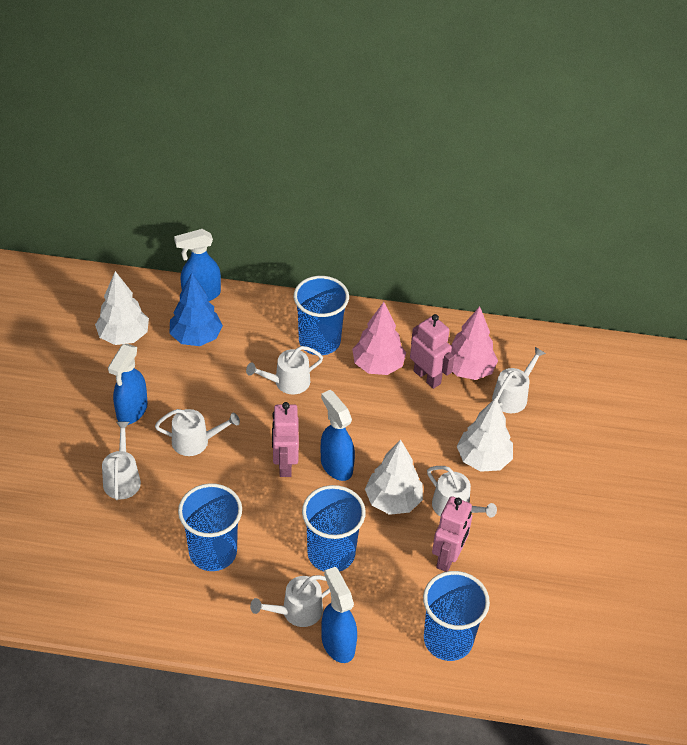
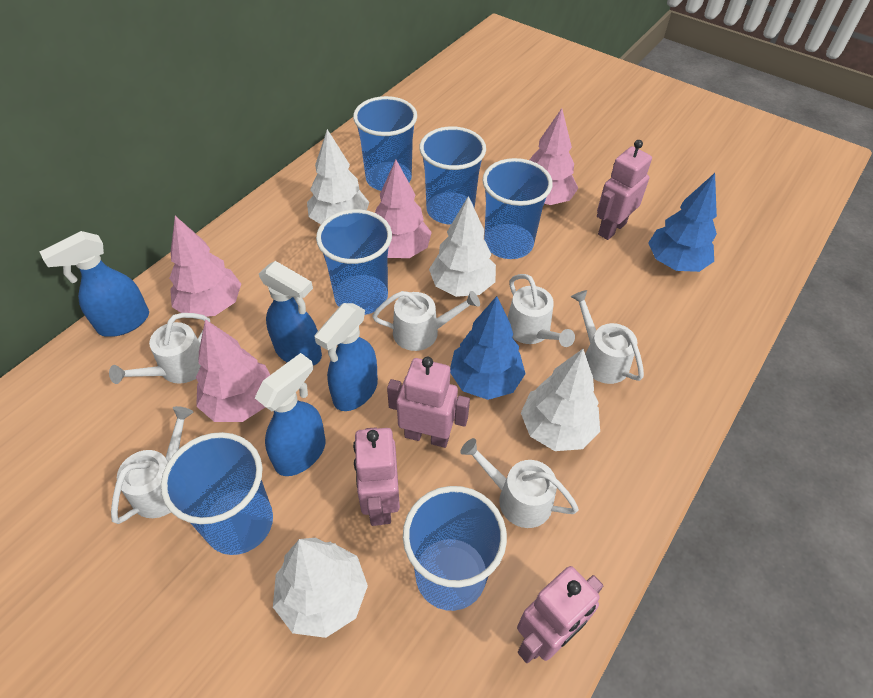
blue cup: [178,483,242,571] [294,276,349,355] [302,485,366,572] [423,571,490,661] = 4 -> [161,432,273,555] [316,209,392,315] [353,96,417,191] [403,486,507,611] [419,126,486,224] [483,158,552,259] = 6
blue tree: [169,273,223,346] = 1 -> [450,296,526,400] [648,173,717,272] = 2
pink robot: [272,402,299,477] [410,314,455,389] [432,496,472,572] = 3 -> [353,427,400,526] [387,357,470,448] [517,566,603,663] [597,140,652,240] = 4
pink tree: [352,302,406,375] [451,306,498,380] = 2 -> [169,216,241,317] [196,319,270,422] [375,160,432,258] [530,108,578,205] = 4
white tree: [95,271,149,345] [365,439,423,515] [457,398,513,472] = 3 -> [273,538,368,638] [307,129,369,224] [429,196,496,297] [521,349,600,451] = 4

